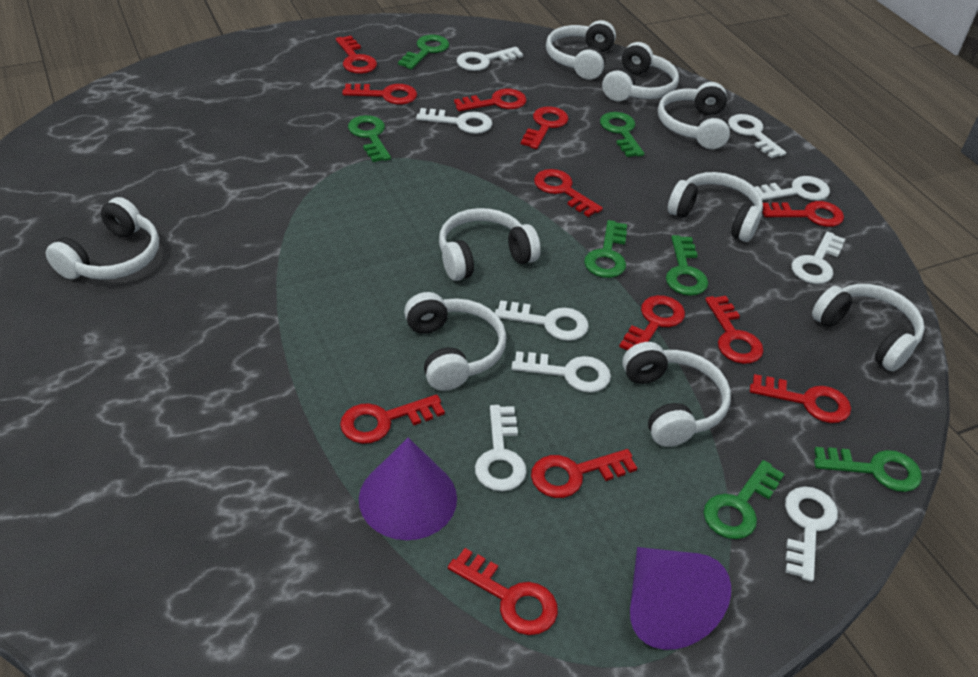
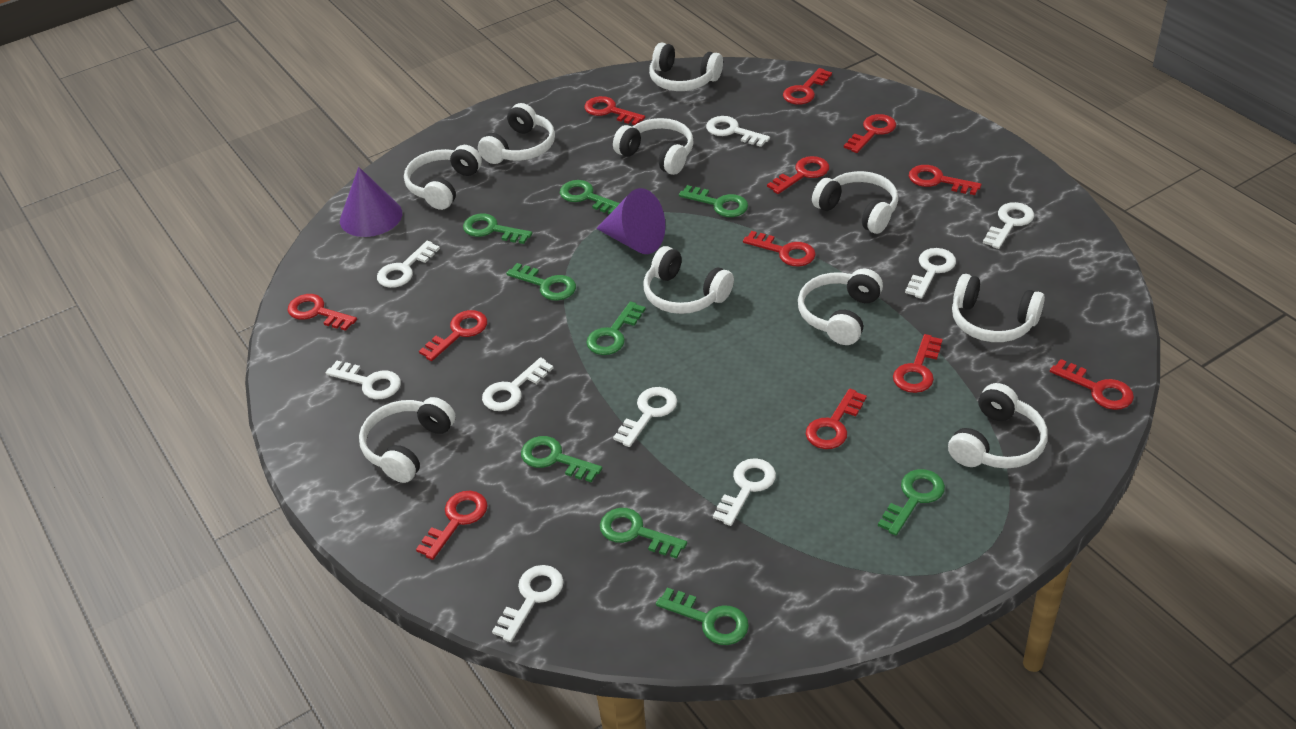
green key: [348,115,391,162] [398,35,449,69] [584,220,627,278] [600,112,644,157] [666,235,708,296] [703,460,784,539] [814,447,922,492] = 7 -> [463,213,532,244] [506,263,576,301] [521,436,602,482] [560,180,620,214] [586,301,646,355] [600,508,687,559] [656,588,749,645] [679,185,748,217] [878,469,945,536] = 9
white headphones: [46,197,159,280] [404,292,506,391] [439,208,541,281] [546,20,616,80] [602,42,679,101] [622,342,731,447] [658,82,730,149] [668,172,763,242] [812,284,925,371] = 9 -> [359,397,456,483] [404,145,482,210] [478,103,555,164] [613,118,694,175] [643,246,734,314] [649,42,723,91] [798,268,883,345] [812,171,898,234] [948,383,1048,469] [952,274,1045,342] = 10

